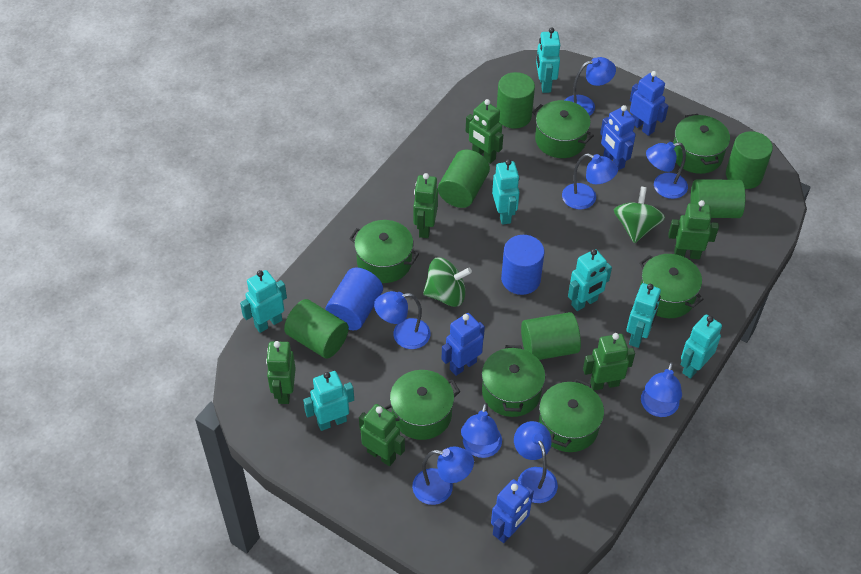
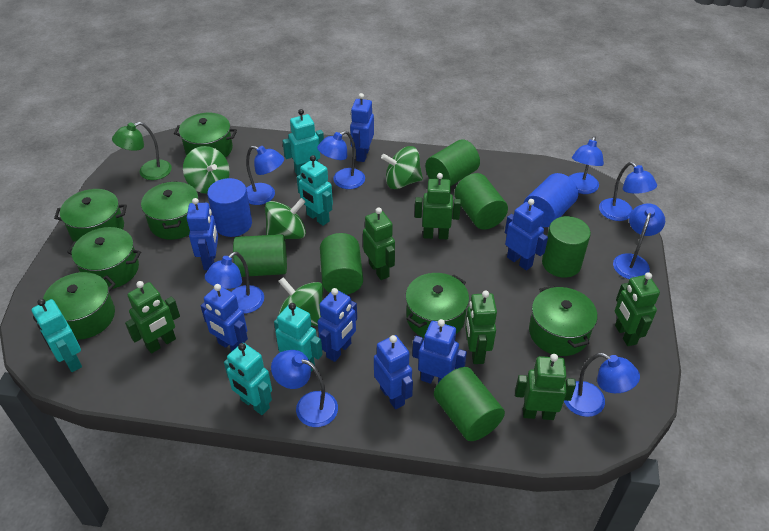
blue robot: [442,313,485,376] [491,479,534,543] [600,105,636,170] [630,71,669,136] = 4 -> [187,198,218,270] [201,284,248,351] [318,288,357,362] [350,93,374,162] [374,335,413,409] [412,319,467,384] [505,199,548,271] = 7
green lamp: none = 0 -> [112,122,172,180] = 1
green spinning top: [423,257,472,307] [614,187,665,243] = 2 -> [183,146,230,194] [265,198,306,239] [278,277,323,326] [381,146,423,189] = 4
turquoise robot: [240,270,287,333] [303,371,354,431] [492,159,520,225] [536,27,560,93] [568,249,612,311] [626,283,661,348] [680,314,722,379] = 7 -> [31,299,82,372] [224,343,272,415] [274,303,323,372] [282,109,324,176] [297,155,333,226] = 5

